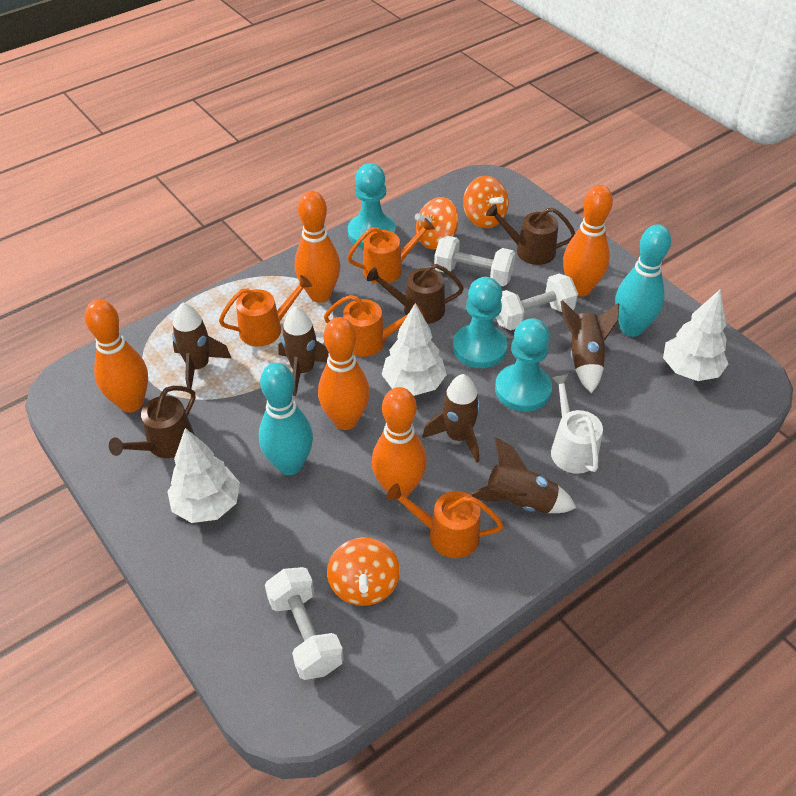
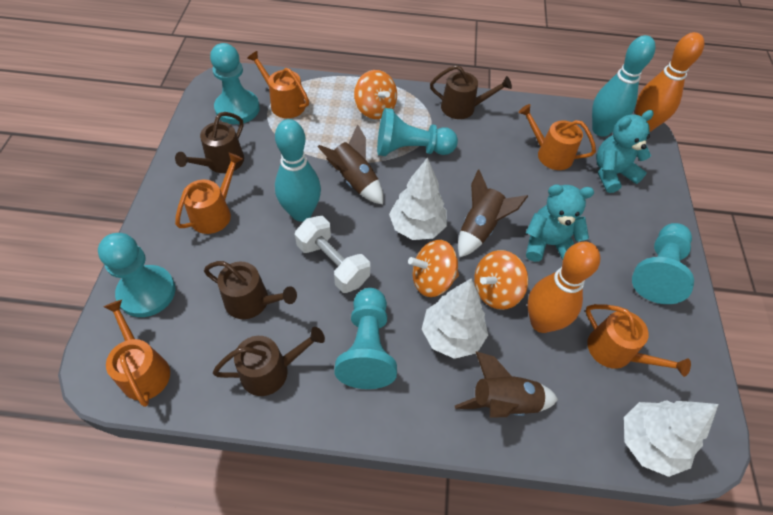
brown rocket: [172,302,231,389] [278,306,329,396] [422,374,480,463] [469,437,576,513] [560,300,619,393] = 5 -> [317,124,383,204] [455,351,558,418] [458,169,528,258] = 3
brown watering can: [109,386,195,458] [367,264,464,324] [486,204,575,265] = 3 -> [175,112,244,173] [204,261,297,319] [213,327,325,396] [430,65,512,119] = 4
orange bowling pin: [85,300,148,413] [295,191,340,302] [318,317,370,430] [372,387,427,498] [563,185,613,297] = 5 -> [528,242,600,333] [635,32,704,132] = 2
orange watering can: [219,275,312,347] [324,295,423,357] [347,218,435,284] [386,483,504,558] = 4 -> [104,300,170,407] [175,153,243,234] [247,51,309,118] [518,104,596,170] [586,304,691,377] = 5
turquoise pawn: [348,163,396,249] [453,277,507,368] [495,318,552,412] = 3 -> [98,233,175,317] [210,43,260,124] [334,288,397,389] [377,108,458,156] [632,223,694,304] = 5
turquoise teddy bear: none = 0 -> [526,184,594,262] [596,110,654,193] = 2
white dumbbell: [265,567,344,680] [434,236,516,286] [496,274,578,330] = 3 -> [295,216,370,293] = 1
white watering can: [551,374,603,474] = 1 -> none = 0

